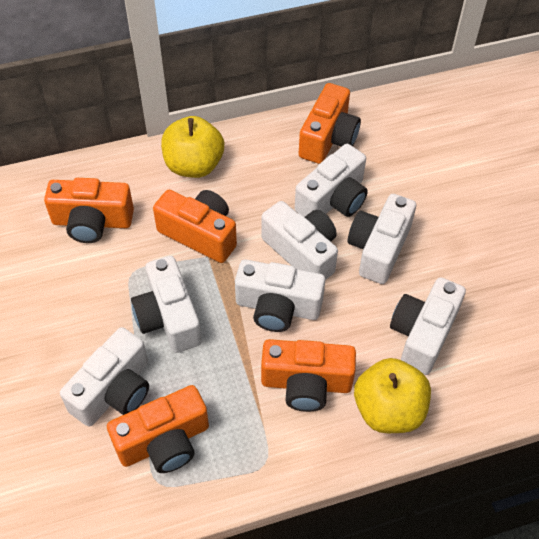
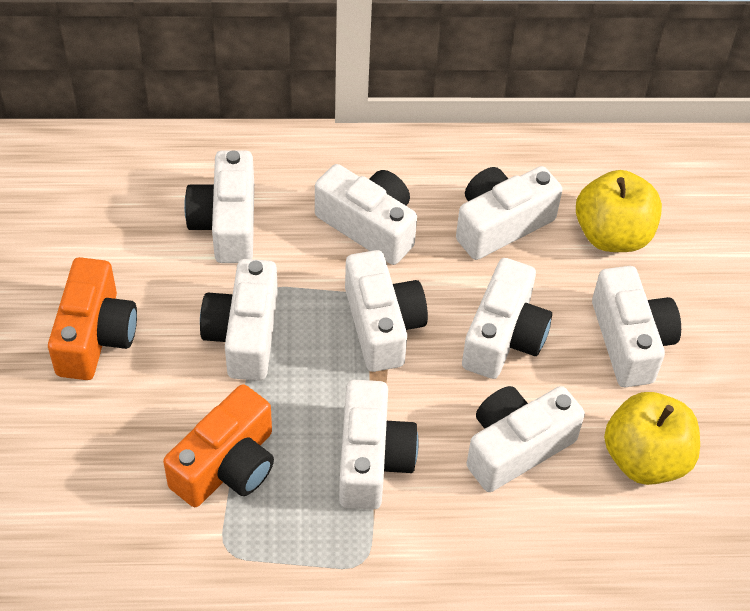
orange camera: [44,178,134,243] [107,385,209,473] [153,190,237,263] [261,339,356,412] [299,83,361,164] = 5 -> [48,257,137,380] [163,384,274,507] = 2
white camera: [60,327,149,427] [131,256,202,353] [235,259,325,332] [262,201,338,280] [295,144,368,217] [348,194,416,284] [390,277,466,375] = 7 -> [184,150,254,263] [200,259,278,381] [315,164,417,265] [339,380,419,510] [345,250,428,372] [456,166,562,260] [462,258,552,379] [467,386,585,492] [592,266,681,387] = 9

